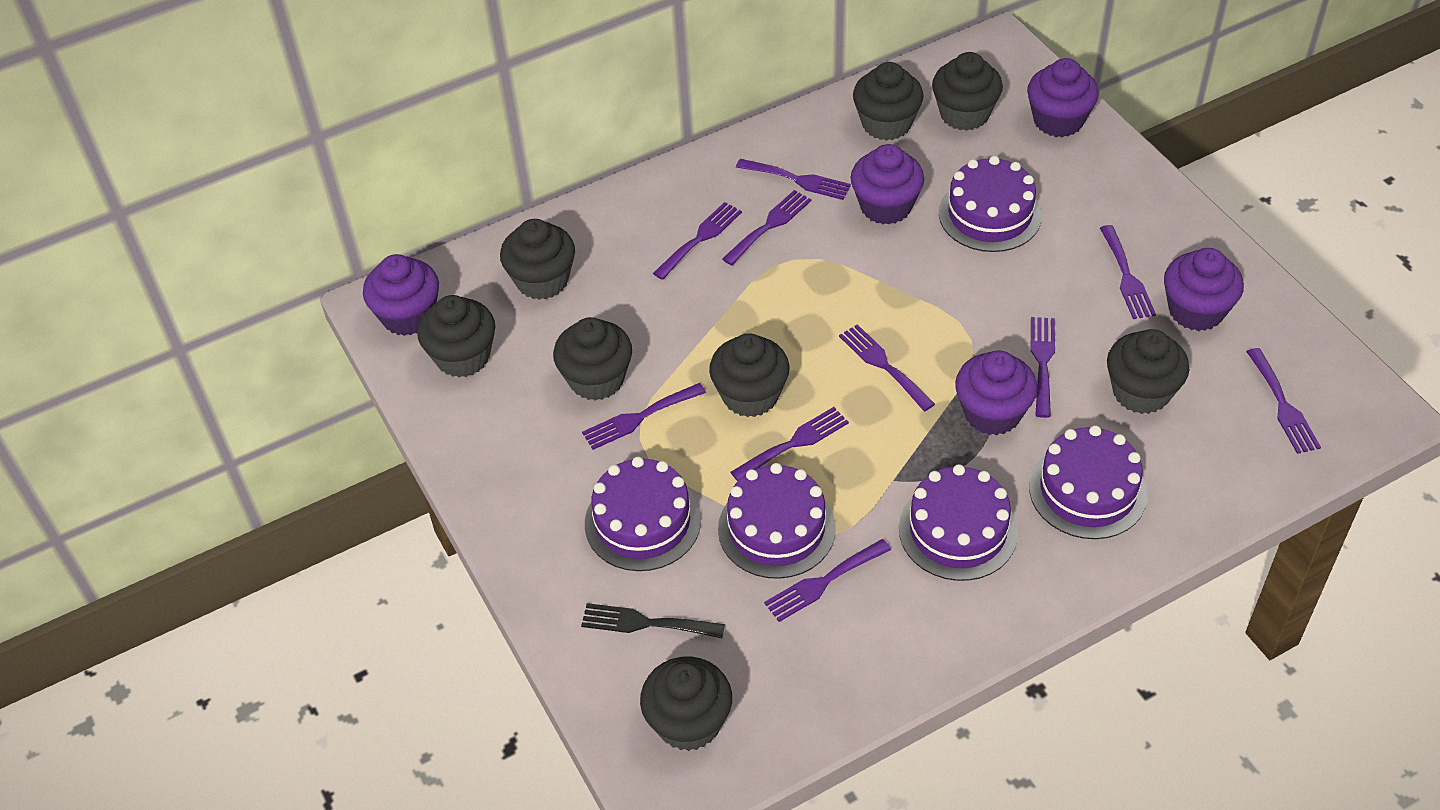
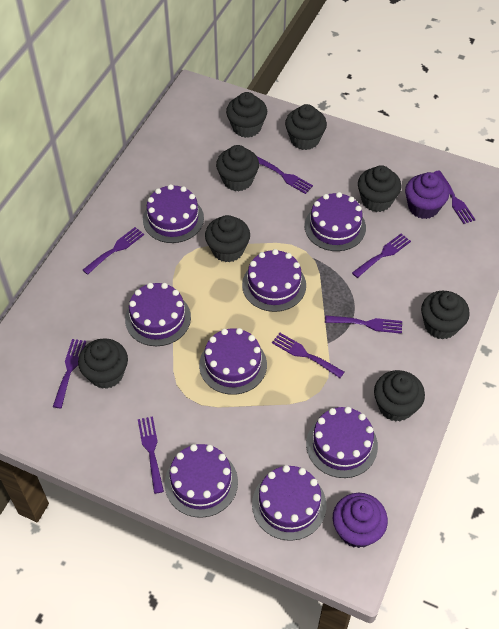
black fork: [581,603,725,638] = 1 -> none = 0
purple cake: [585,457,701,571] [718,463,836,579] [899,464,1018,581] [939,156,1042,252] [1029,425,1148,539] = 5 -> [125,283,191,346] [143,184,204,243] [165,444,238,518] [199,328,267,395] [242,249,306,312] [252,465,326,541] [305,192,366,251] [306,407,378,478] = 8
purple cupcake: [363,254,439,336] [851,144,924,225] [955,351,1038,435] [1027,58,1099,137] [1164,248,1244,331] = 5 -> [333,493,388,548] [405,172,449,219] = 2
purple fork: [582,383,706,450] [653,202,742,280] [722,190,811,265] [730,407,849,481] [736,159,851,200] [764,539,891,622] [839,324,935,411] [1031,317,1055,418] [1100,225,1156,319] [1247,348,1321,454] = 10 -> [53,339,86,408] [83,227,144,275] [138,416,164,494] [257,156,313,194] [272,333,344,378] [325,315,402,334] [352,233,411,278] [433,170,476,224] = 8

